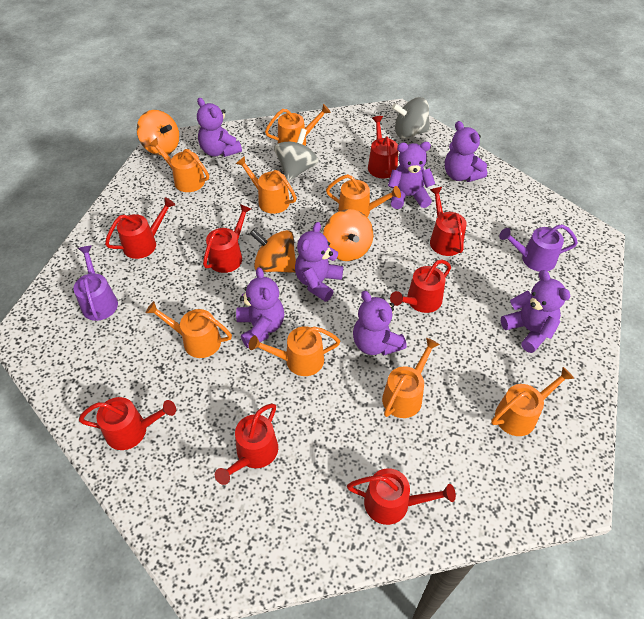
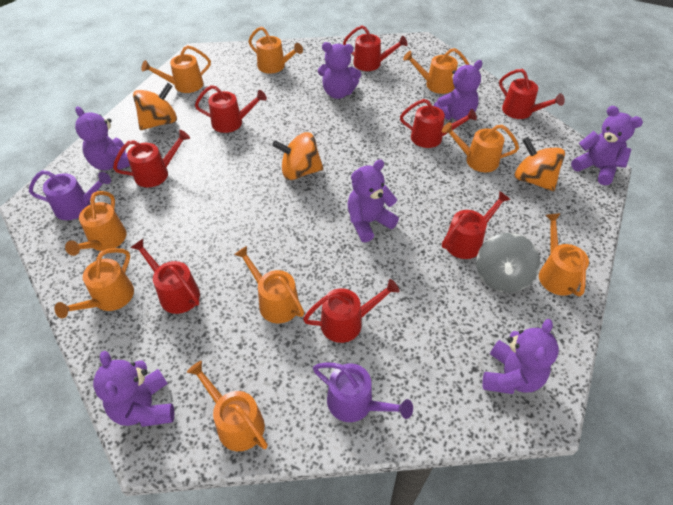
grey spinning top: [274,128,319,181] [392,97,430,139] = 2 -> [476,233,540,293] = 1
orange watering can: [145,301,232,358] [148,138,209,192] [236,156,297,214] [249,326,340,376] [265,104,331,146] [326,174,401,217] [382,338,440,418] [491,367,574,436] = 8 -> [54,248,134,319] [65,191,127,256] [141,45,211,93] [187,361,268,451] [234,246,304,323] [248,26,303,73] [403,48,469,94] [442,122,519,172] [539,213,589,296] = 9

